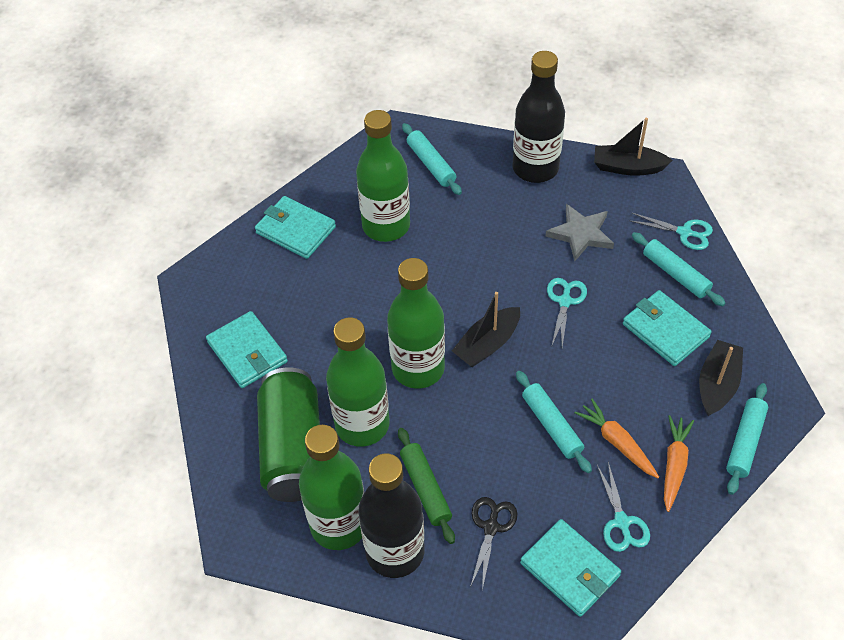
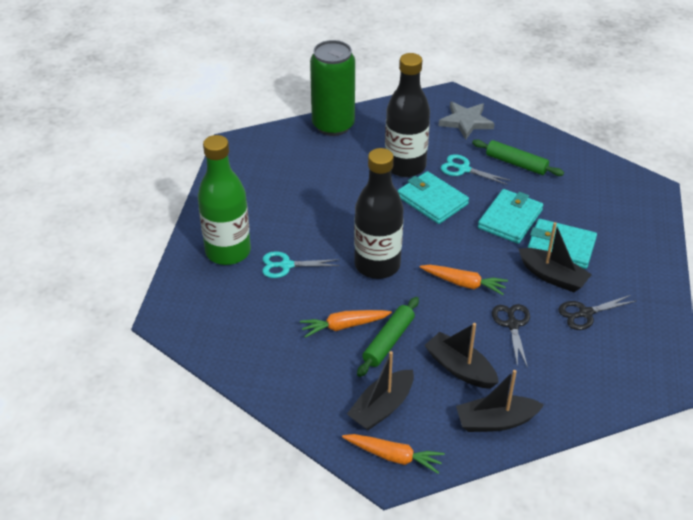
black boat: [452,292,520,367] [594,118,673,176] [699,340,743,416] = 3 -> [347,351,414,430] [424,323,499,389] [456,370,544,432] [519,222,592,292] = 4
black scissors: [470,497,518,590] = 1 -> [492,304,530,368] [558,295,636,330] = 2
green bottle: [299,425,364,550] [326,317,390,447] [356,110,410,242] [387,258,445,389] = 4 -> [198,135,251,265] = 1
green rolling pin: [398,428,455,544] = 1 -> [357,297,419,377] [472,139,564,176] = 2
orange carrot: [575,399,659,478] [664,415,694,512] = 2 -> [300,310,392,338] [342,434,445,474] [420,265,508,295] = 3
turquoise rolling pin: [402,123,462,195] [516,371,592,473] [632,232,726,306] [726,383,768,495] = 4 -> none = 0
turquoise scissors: [547,278,587,347] [597,462,650,552] [629,213,713,250] = 3 -> [262,251,340,278] [441,154,511,185] = 2
turquoise wallet: [206,311,288,388] [255,196,336,259] [520,519,621,617] [623,290,712,366] = 4 -> [397,171,469,224] [478,189,543,244] [527,219,597,269] = 3

